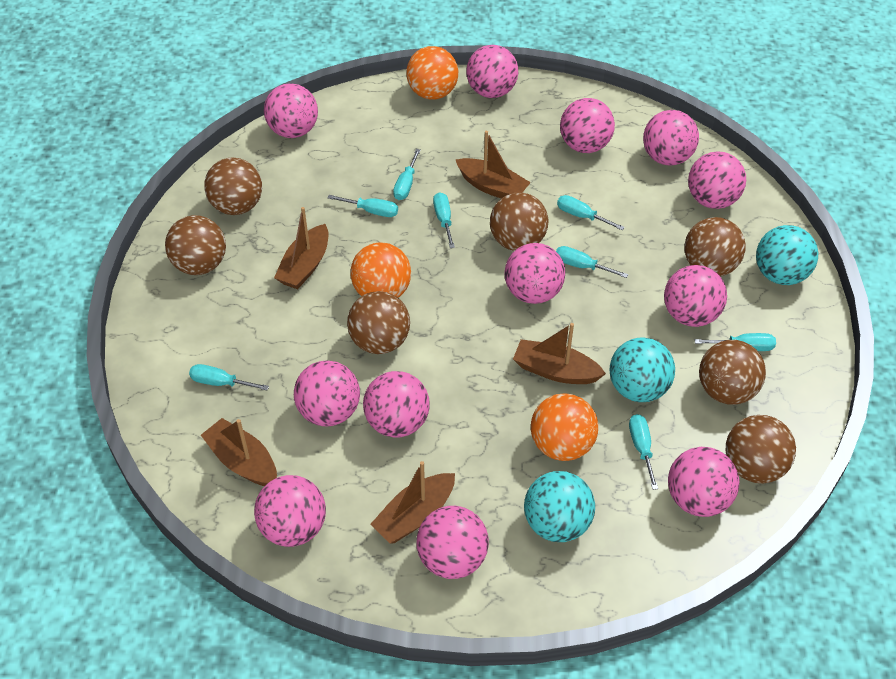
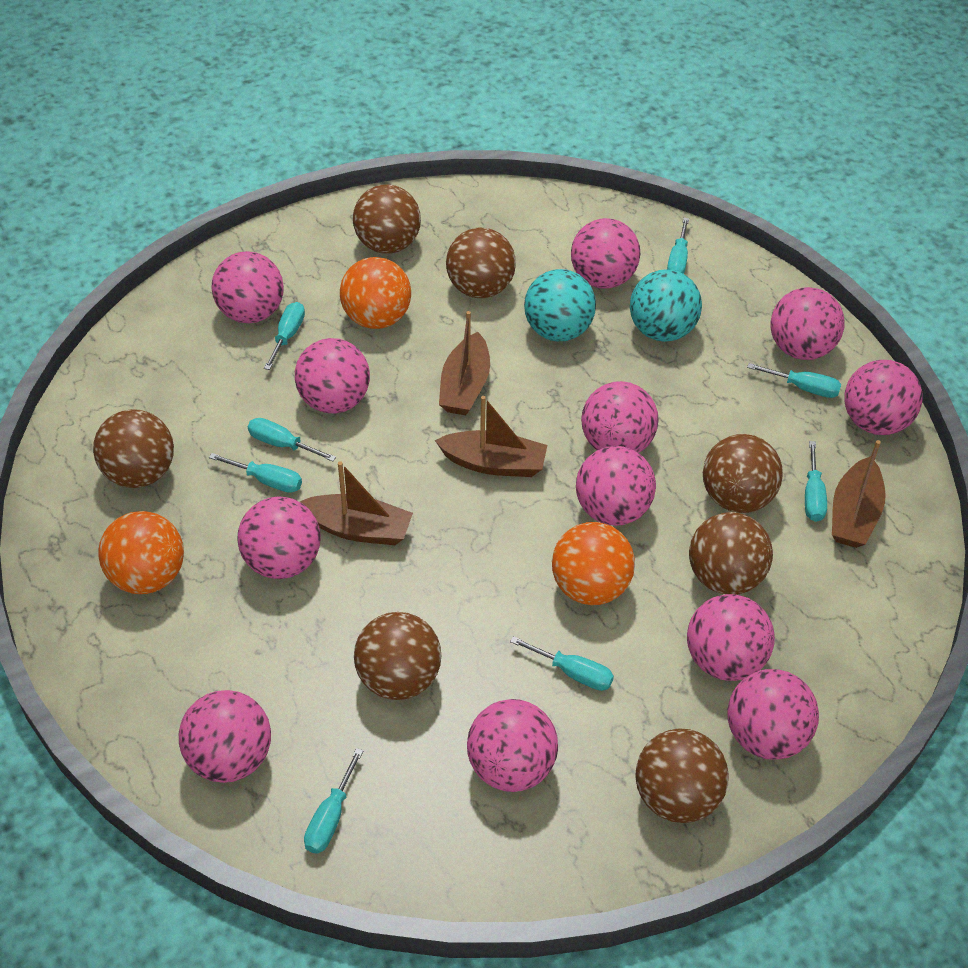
brown boat: [201,418,277,486] [274,207,328,289] [370,461,455,544] [456,131,531,198] [513,323,606,384] = 5 -> [300,461,413,545] [435,396,547,477] [439,311,490,415] [832,440,886,548] = 4
turquoise ball: [524,471,595,542] [610,337,675,402] [756,225,818,285] = 3 -> [524,269,596,341] [630,269,702,342] = 2

